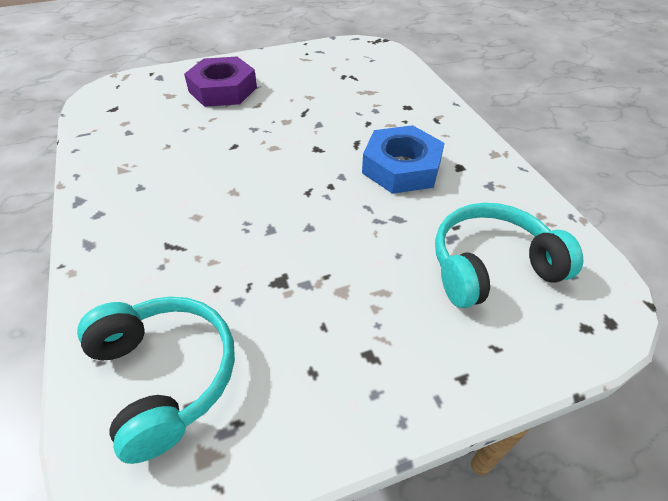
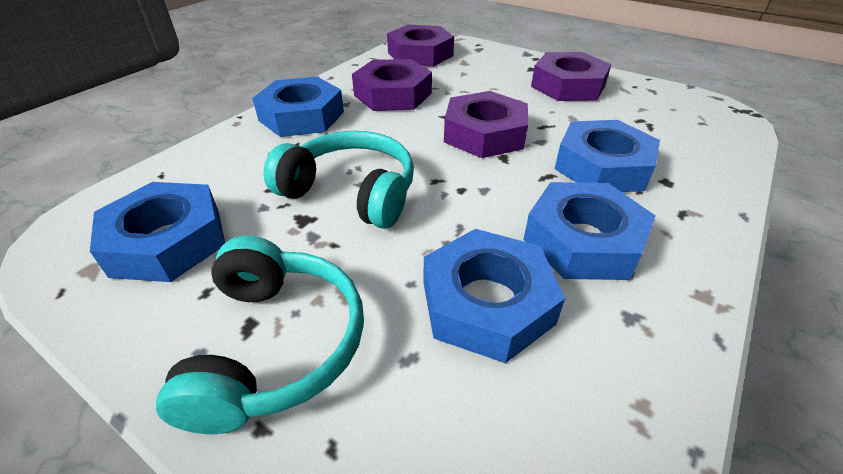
blue nut: [362,125,445,194] = 1 -> [90,182,225,282] [252,77,344,137] [424,229,565,363] [523,182,655,280] [554,120,660,192] = 5
purple nut: [184,57,257,107] = 1 -> [352,59,432,111] [387,25,454,67] [444,91,528,158] [531,52,611,101] = 4

